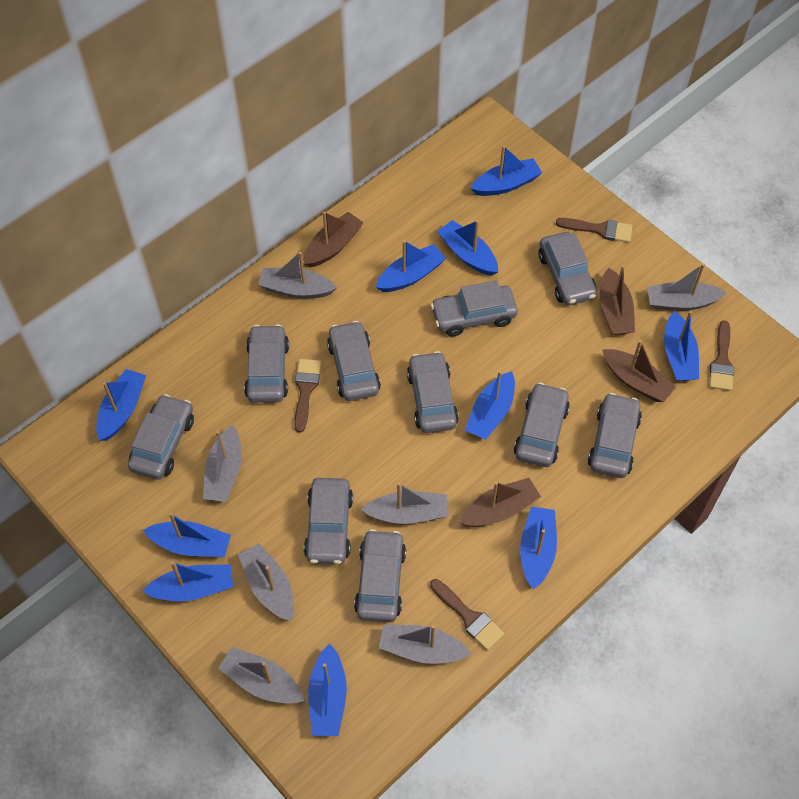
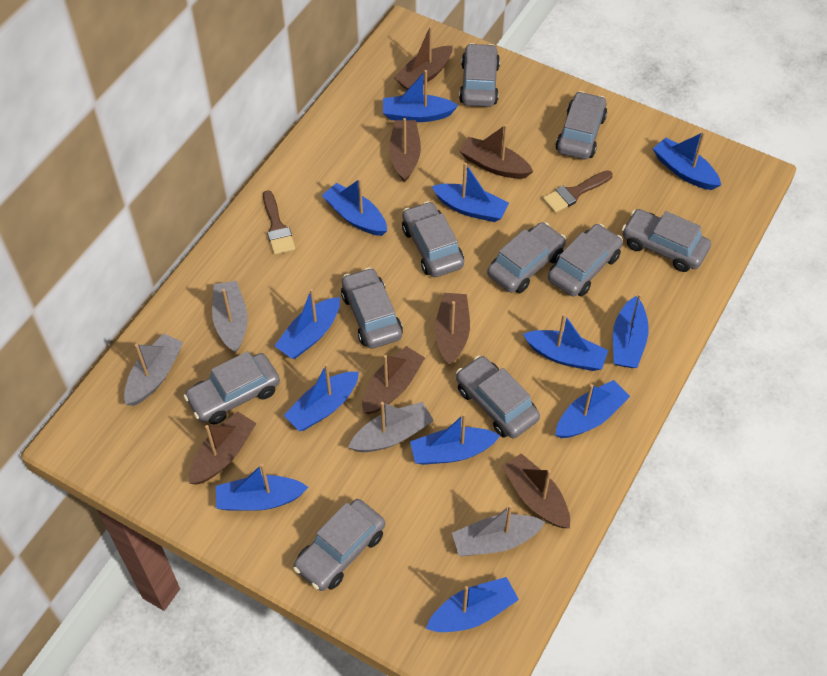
blue boat: [96,369,146,441] [142,561,233,601] [143,513,231,557] [308,643,347,736] [376,240,446,292] [437,220,498,276] [465,370,515,440] [470,145,542,196] [520,506,557,589] [664,311,699,381] = 10 -> [216,463,308,511] [275,289,340,359] [284,363,359,431] [322,178,387,236] [383,70,458,122] [410,413,500,465] [426,577,519,632] [431,163,509,222] [523,314,608,371] [555,380,630,438] [613,294,649,368] [653,132,721,190] = 12
brown boat: [304,212,364,268] [459,478,541,527] [600,265,635,335] [602,340,676,402] = 4 -> [189,411,257,485] [362,346,425,414] [389,118,421,182] [393,26,453,90] [435,293,470,366] [459,124,533,179] [502,453,570,528] = 7
brown brush: [294,359,321,433] [430,579,504,651] [556,218,633,242] [709,320,734,391] = 4 -> [263,190,295,255] [543,170,613,213] = 2
grey boat: [203,425,242,502] [218,647,305,704] [238,543,294,621] [258,252,337,298] [361,482,449,524] [379,624,472,664] [647,263,727,311] = 7 -> [124,334,183,406] [212,281,247,353] [348,402,434,452] [452,505,545,556] = 4

